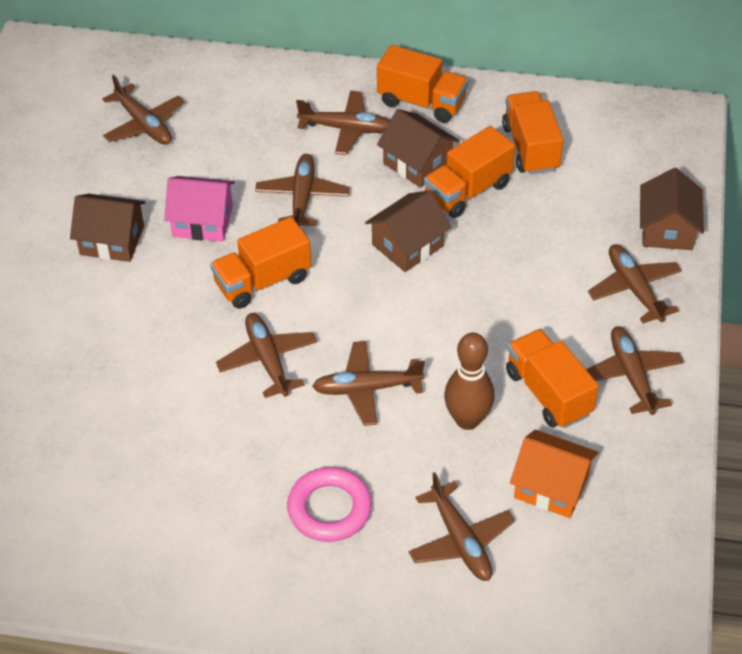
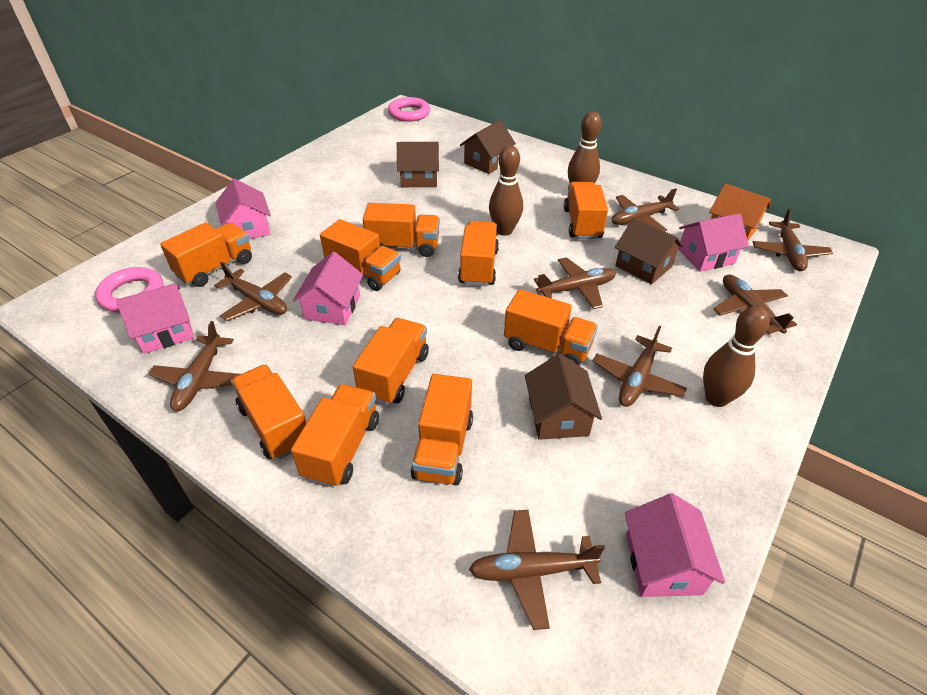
brown bowling pin: [444,332,494,430] = 1 -> [489,145,523,236] [568,112,602,183] [703,306,770,407] = 3
orange truck: [210,217,311,309] [377,45,468,123] [424,126,515,218] [502,91,563,175] [506,329,599,428] = 5 -> [160,222,252,287] [231,365,306,460] [291,384,379,488] [320,219,401,291] [353,318,429,405] [363,203,440,257] [411,374,473,486] [458,221,499,286] [504,289,598,366] [564,182,608,239] = 10
pink house: [164,176,235,242] = 1 -> [116,283,194,354] [215,179,271,239] [293,252,363,325] [625,493,725,597] [678,213,749,272] = 5
pink ring: [287,467,372,542] = 1 -> [95,267,164,313] [388,97,430,122] = 2

